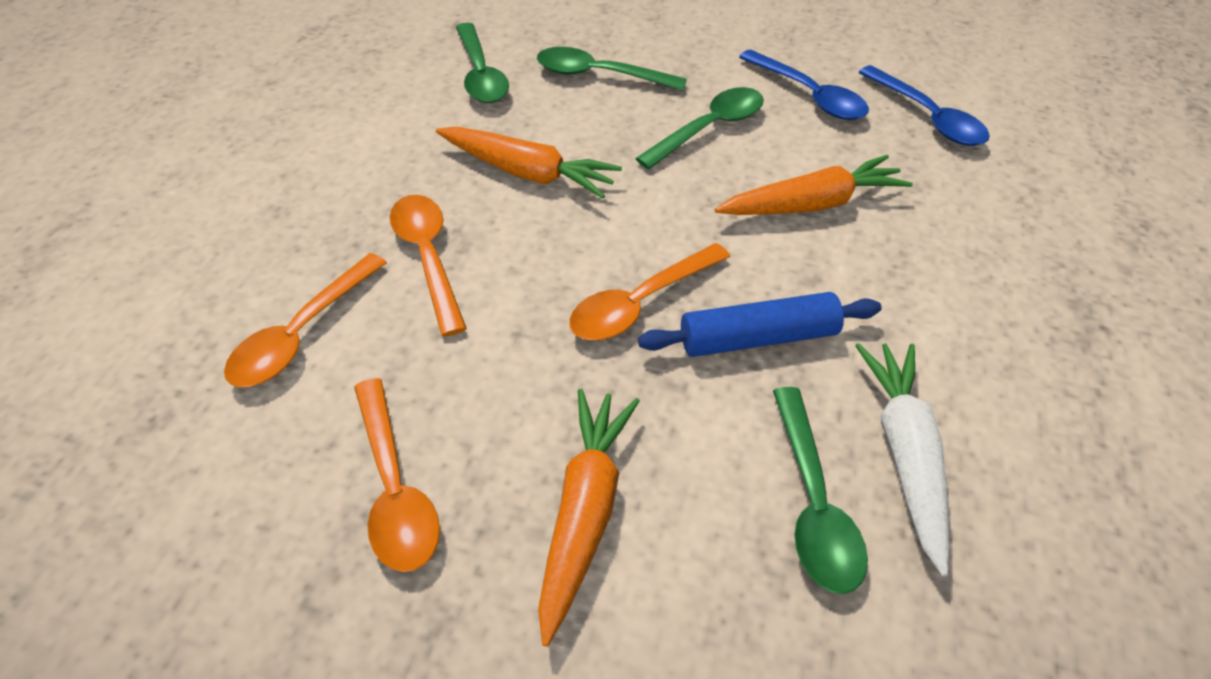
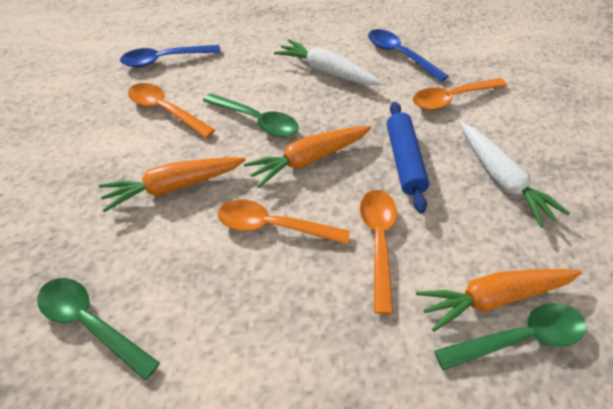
green spoon: [456,23,509,103] [537,47,687,91] [635,87,764,169] [773,387,868,594] = 4 -> [37,278,160,380] [203,93,299,137] [434,303,586,370] = 3
white carrot: [855,343,949,576] = 1 -> [274,39,382,85] [460,123,570,228] = 2

